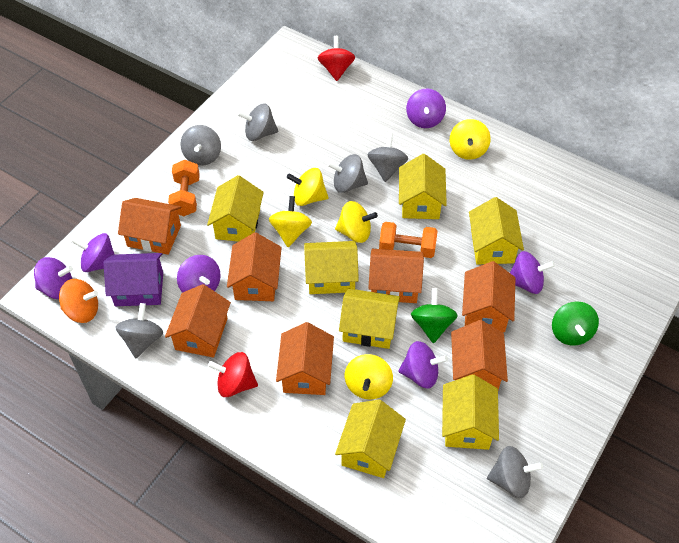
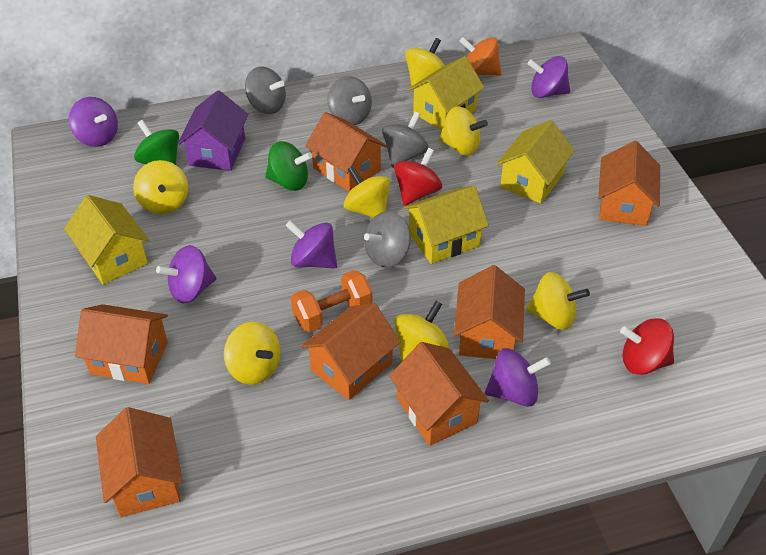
grey spinning top: [115,303,163,358] [180,125,221,166] [237,103,278,141] [327,154,368,193] [367,133,408,182] [487,446,543,498] = 6 -> [245,67,286,114] [328,76,372,125] [364,211,411,267] [382,112,429,168] = 4
orange dumbbell: [168,160,200,216] [379,222,438,258] = 2 -> [291,270,372,332] = 1
purple spinning top: [34,257,73,299] [71,233,115,272] [177,255,221,293] [398,341,448,389] [406,88,446,128] [510,251,555,294] = 6 -> [69,97,118,147] [156,245,216,303] [285,221,337,269] [485,348,551,407] [527,56,570,98] = 5
yellow house: [207,175,264,242] [304,241,359,294] [335,400,406,478] [339,289,400,349] [399,154,447,219] [442,374,499,450] [469,197,524,265] = 7 -> [64,195,149,285] [404,185,489,264] [408,56,485,130] [496,120,575,204] = 4
yellow spinning top: [269,196,312,247] [287,168,328,206] [335,201,378,243] [345,354,393,399] [450,119,491,160] = 5 -> [133,160,188,214] [224,322,281,385] [344,166,390,218] [394,301,449,362] [405,38,445,87] [439,106,488,156] [526,272,590,330] = 7

